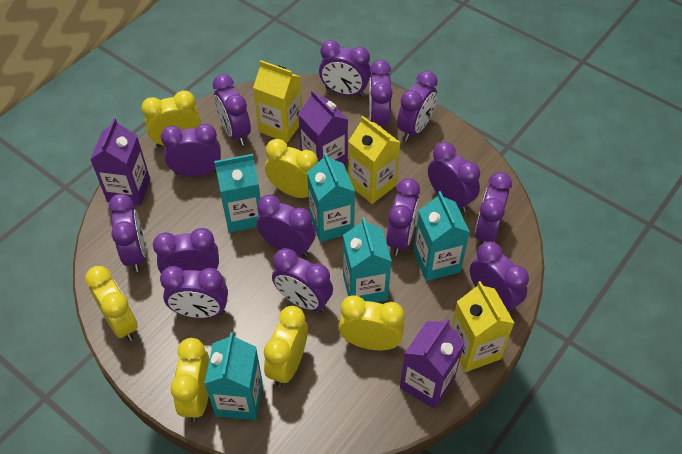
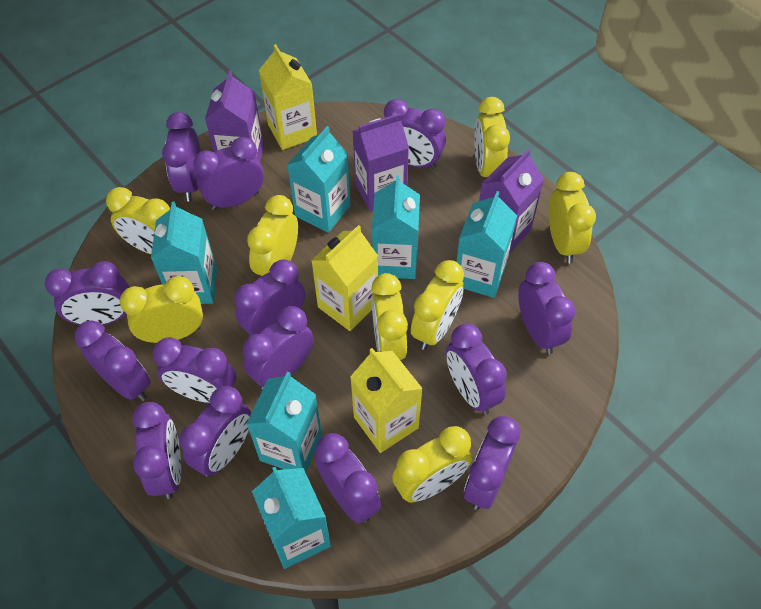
turquoise carton: [204,332,263,420] [214,154,261,233] [307,152,355,242] [343,217,392,302] [413,191,470,281] = 5 -> [151,202,217,304] [246,372,322,473] [252,467,331,569] [287,126,351,233] [372,175,420,279] [456,191,517,298] = 6
yellow clock: [85,266,138,341] [142,90,201,147] [171,338,209,422] [264,306,308,387] [265,139,318,198] [339,295,404,351] = 6 -> [106,187,170,254] [120,276,203,343] [247,195,298,276] [371,273,408,360] [392,426,472,503] [411,260,464,350] [475,97,510,178] [549,172,596,263] = 8

